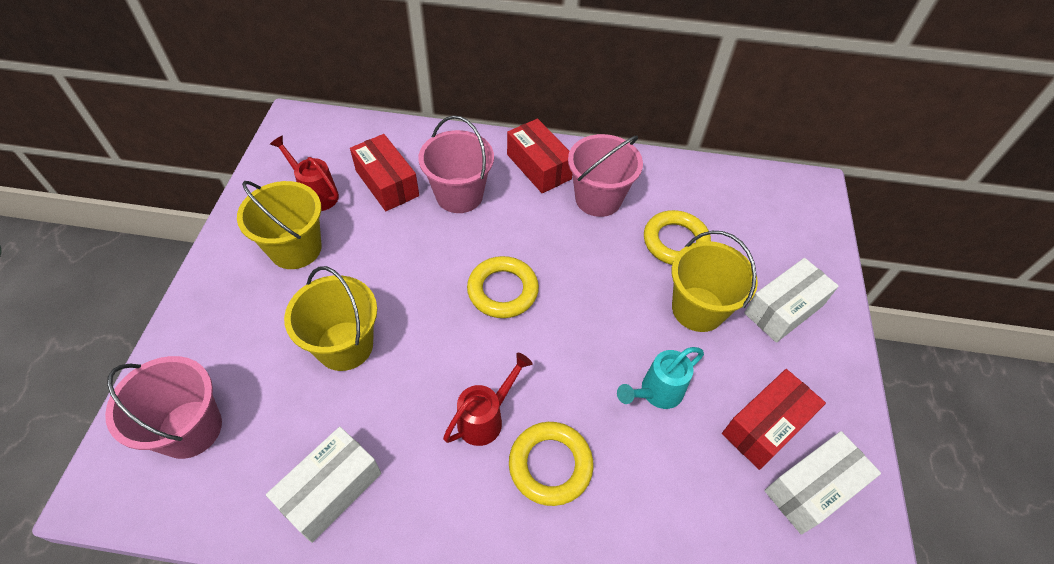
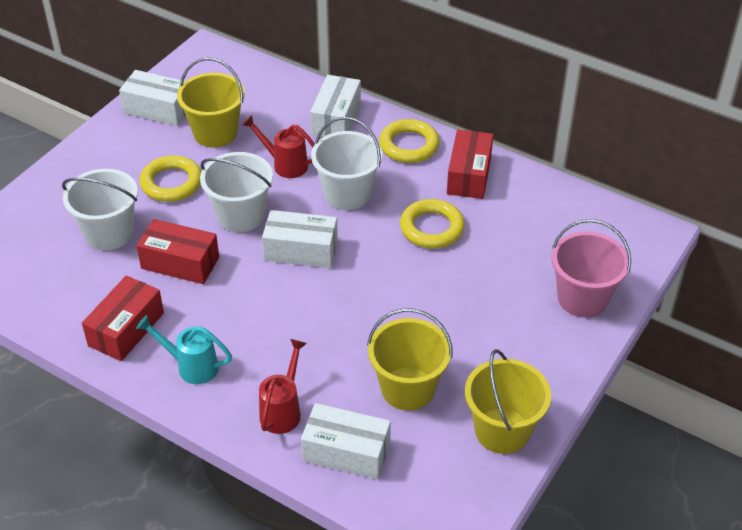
pink bucket: [105,356,222,459] [418,115,494,213] [568,134,643,217] = 3 -> [551,219,631,318] = 1
white box: [266,427,381,543] [744,258,839,343] [764,431,881,534] = 3 -> [119,70,186,126] [262,210,338,268] [301,403,391,479] [310,75,361,137] = 4
white bucket: none = 0 -> [62,169,138,250] [200,152,273,232] [311,117,382,210] = 3

